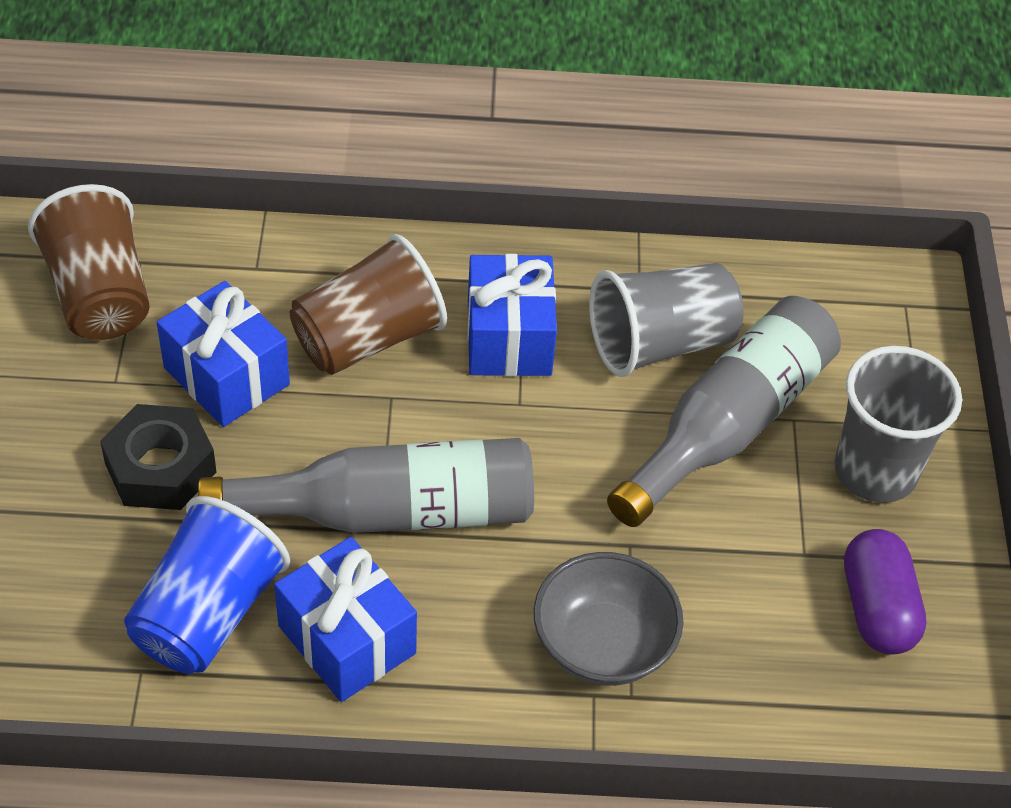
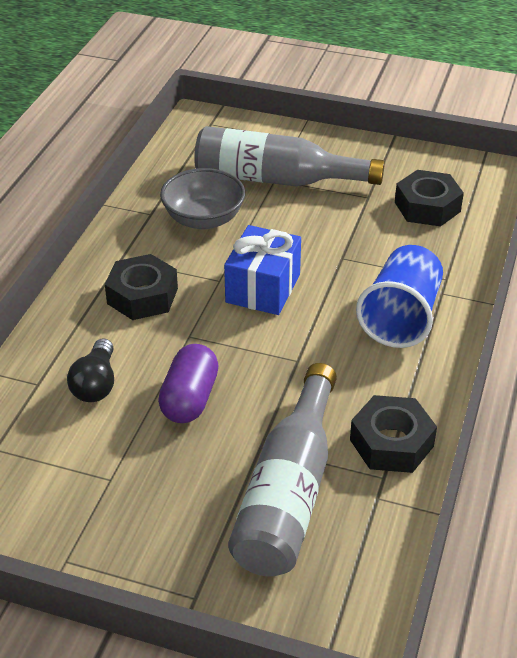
black light bulb: none = 0 -> [67,338,114,402] = 1
black nut: [100,404,216,510] = 1 -> [105,254,178,320] [350,395,437,473] [395,170,464,227] = 3
blue gift: [157,281,290,427] [274,537,417,702] [467,254,557,376] = 3 -> [224,225,301,315] = 1
brown cup: [28,184,150,340] [290,234,447,375] = 2 -> none = 0
grey cup: [589,263,744,377] [834,346,962,503] = 2 -> none = 0

